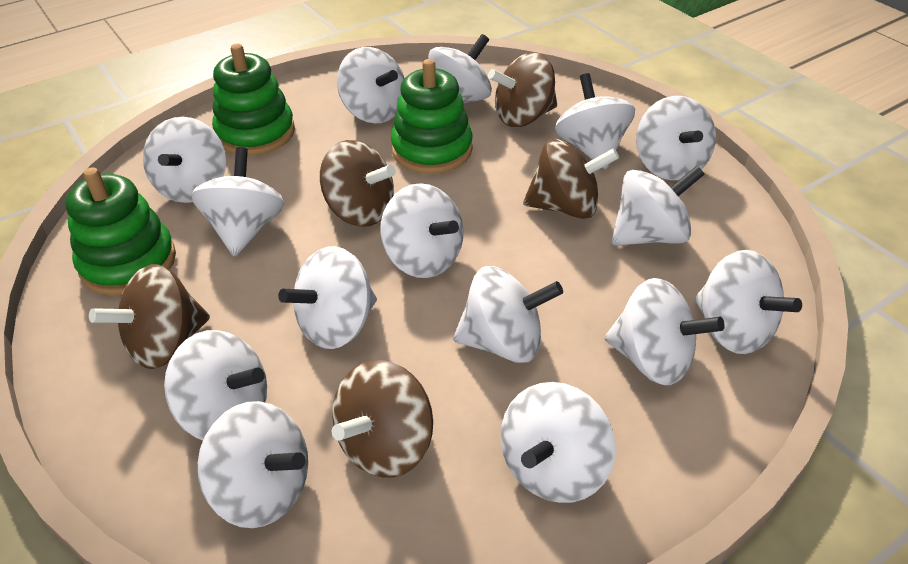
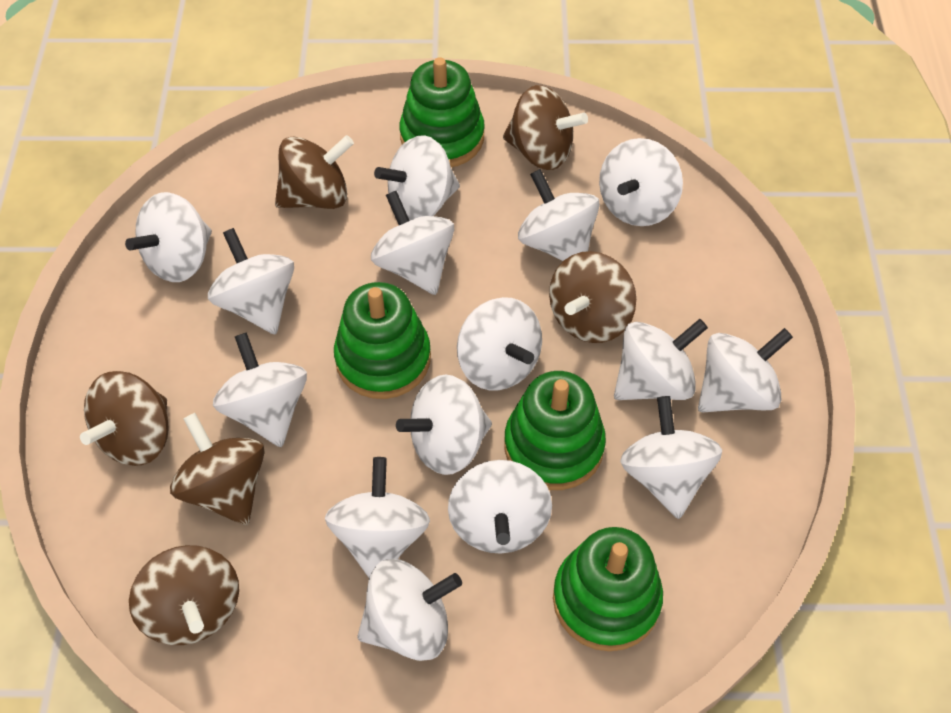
brown spinning top: [89,264,210,369] [320,140,396,227] [332,360,433,478] [488,52,557,127] [523,139,619,219] = 5 -> [80,371,169,466] [129,545,239,645] [170,413,265,525] [275,135,354,209] [503,85,588,170] [549,251,636,343] = 6
green stacking toy: [65,167,176,295] [212,44,295,156] [391,59,473,174] = 3 -> [334,282,431,399] [400,57,485,167] [504,371,606,490] [553,527,663,651] = 4

